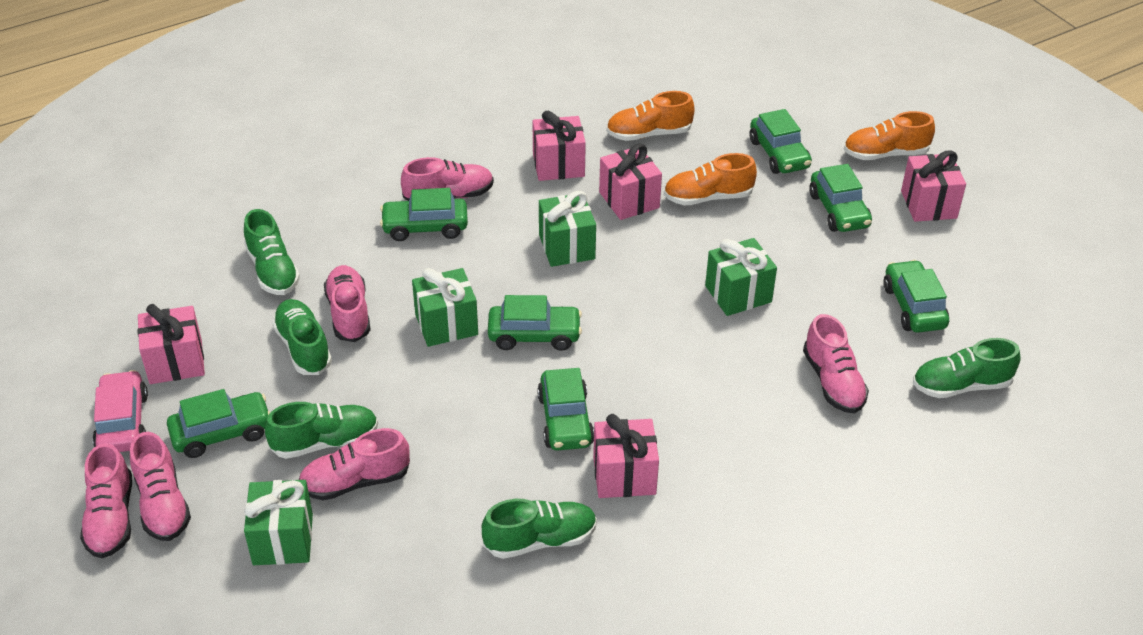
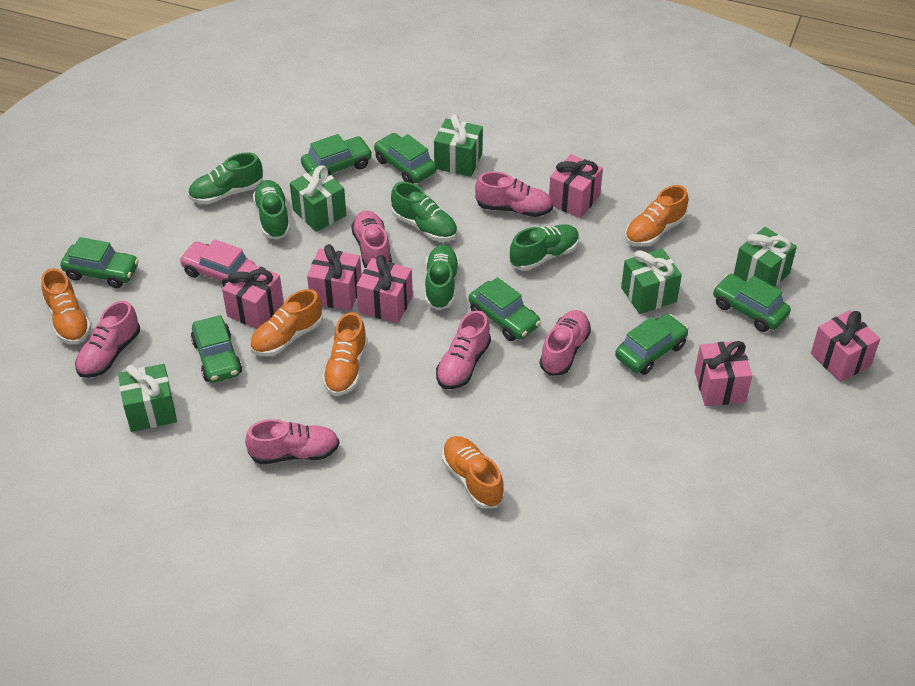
green gift: [244,480,313,565] [412,268,478,347] [539,191,596,267] [705,238,777,316] = 4 -> [118,364,177,432] [290,165,346,232] [434,114,483,177] [621,248,682,314] [734,227,797,287] = 5
orange shoe: [606,91,694,141] [664,153,757,205] [844,111,935,160] = 3 -> [41,268,91,344] [250,289,323,356] [322,312,368,396] [442,436,505,509] [625,185,688,247] = 5
pink gift: [138,304,205,384] [532,110,586,181] [593,414,659,498] [599,144,662,220] [901,150,966,222] = 5 -> [222,262,284,329] [307,244,362,311] [356,255,413,323] [549,154,603,218] [695,341,753,406] [811,310,880,382] = 6

